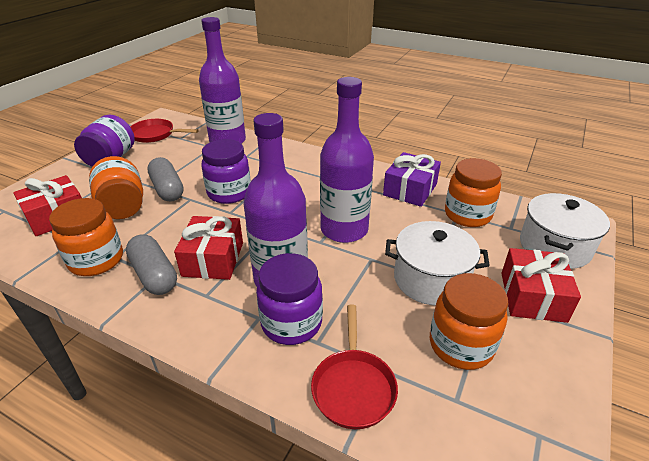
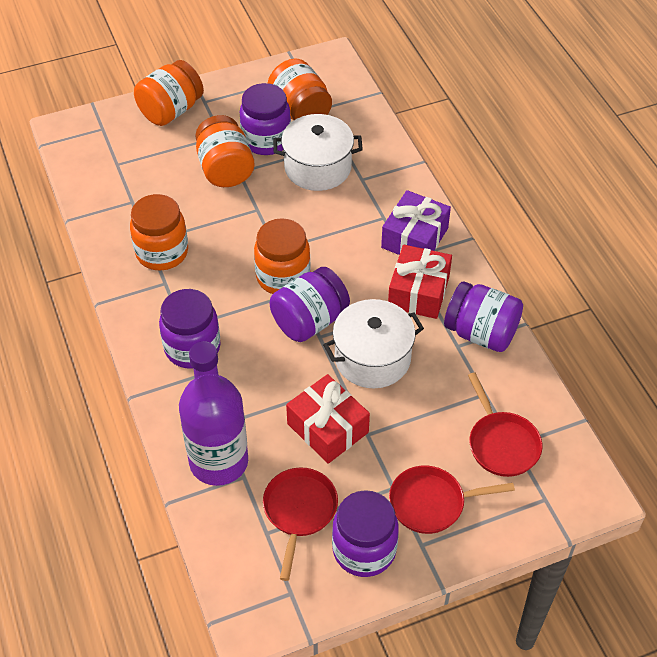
grey capsule: [126,234,177,295] [147,157,184,202] = 2 -> none = 0
orange jar: [49,198,123,276] [89,156,143,219] [430,273,508,370] [445,158,502,227] = 4 -> [130,194,188,271] [134,60,204,126] [195,115,254,187] [254,218,311,294] [268,58,332,120] = 5
purple bottle: [199,17,246,144] [243,113,308,287] [320,77,374,243] = 3 -> [179,341,248,486] = 1
purple jar: [74,115,135,167] [201,139,251,204] [256,253,323,345] = 3 -> [159,289,220,369] [240,83,291,155] [270,267,350,342] [332,490,399,577] [444,281,523,352] = 5
red gift: [13,175,82,236] [174,216,243,280] [501,248,581,323] = 3 -> [286,374,370,464] [388,245,452,319] = 2
red pan: [130,119,198,143] [311,304,398,429] = 2 -> [263,467,338,581] [389,465,515,534] [468,372,542,477] = 3

